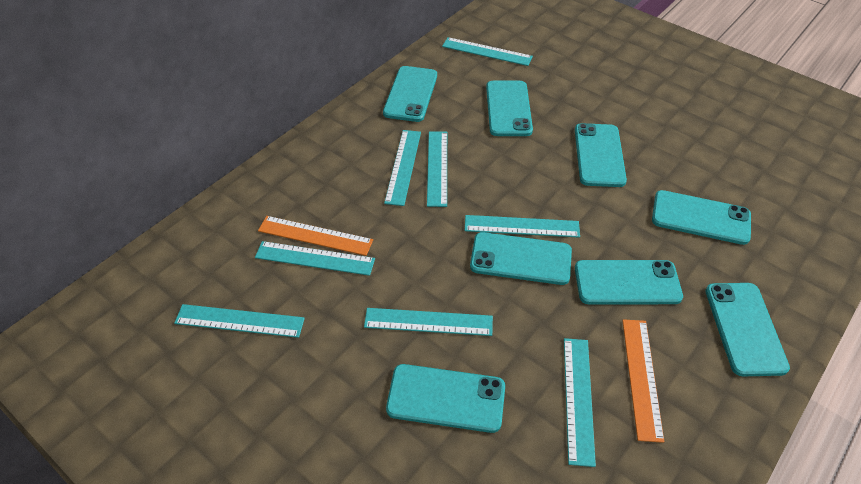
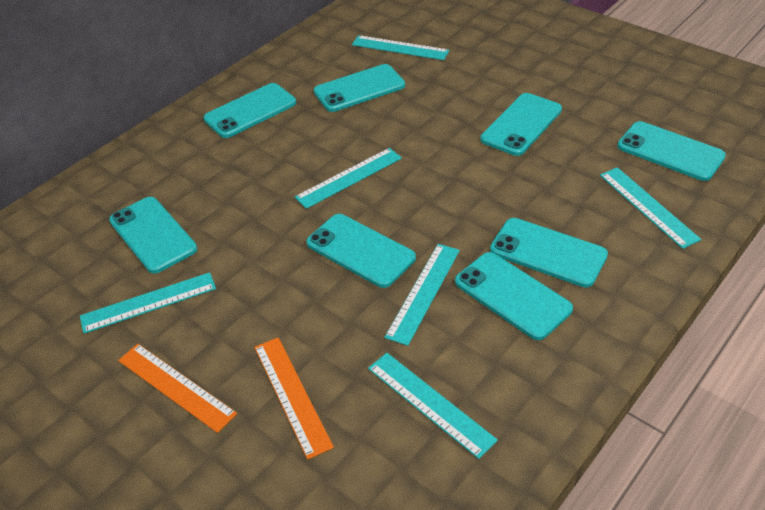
turquoise ruler: [174,304,305,338] [255,241,375,276] [364,308,493,336] [384,130,421,206] [427,131,447,207] [442,37,533,66] [465,215,580,238] [564,338,596,467] = 8 -> [80,272,216,334] [295,148,402,209] [352,35,449,60] [368,353,498,459] [384,244,460,346] [600,167,701,249] = 6

